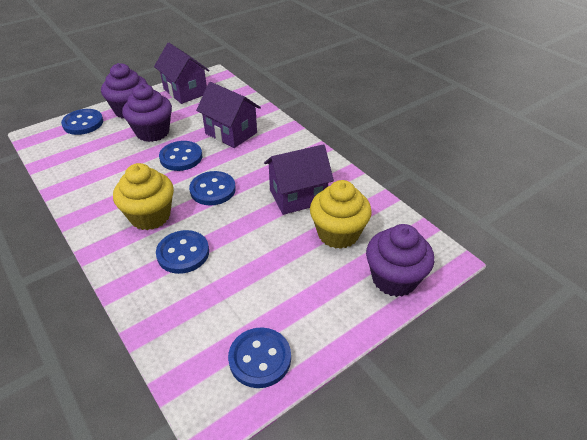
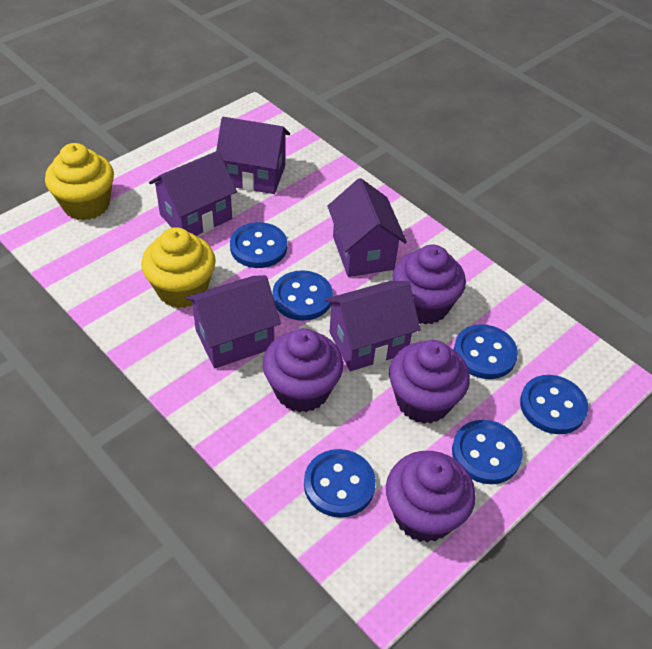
blue button: [61,109,103,135] [156,230,209,274] [159,141,202,171] [189,171,236,205] [228,328,291,388] = 5 -> [230,222,287,268] [273,270,333,321] [304,449,376,518] [452,420,523,484] [454,324,518,379] [520,375,588,434] = 6
purple cupcake: [101,63,147,119] [122,84,172,142] [366,224,434,297] = 3 -> [263,328,343,412] [386,451,476,542] [389,340,470,424] [392,245,466,325] = 4
purple house: [154,43,209,104] [196,82,261,148] [264,144,334,215] = 3 -> [149,151,237,236] [186,275,281,368] [216,117,290,194] [325,281,421,371] [327,178,407,277] = 5

